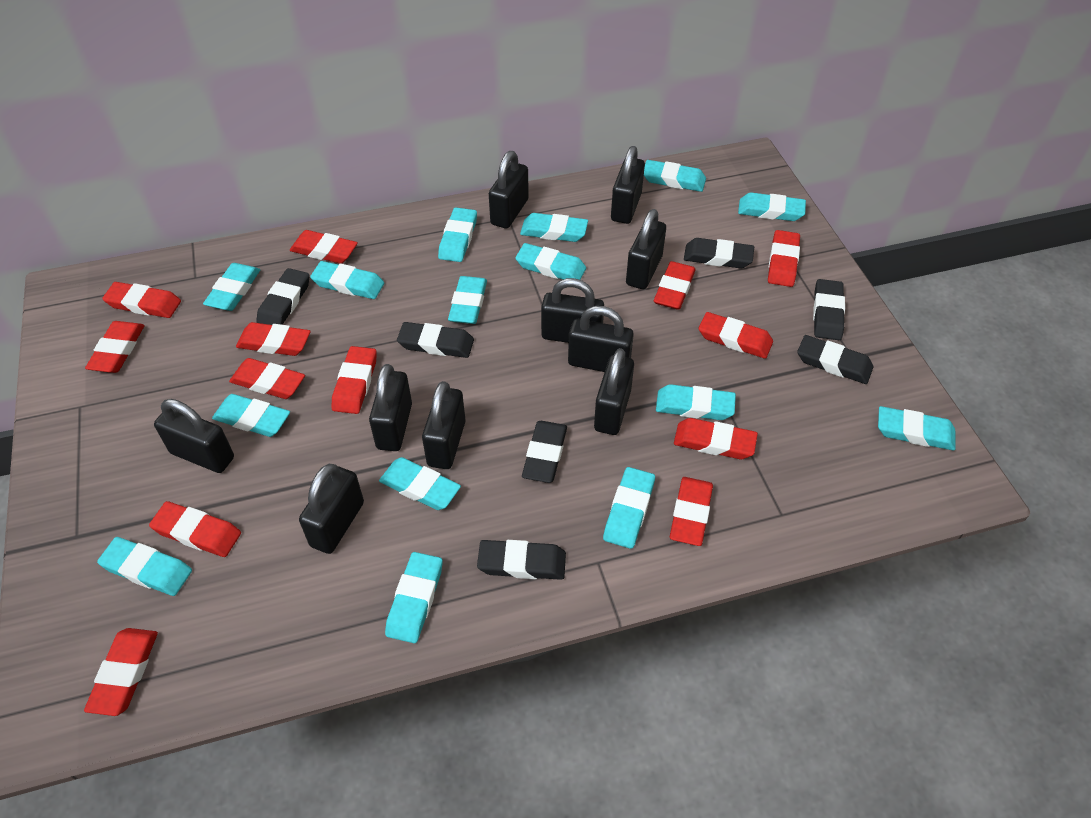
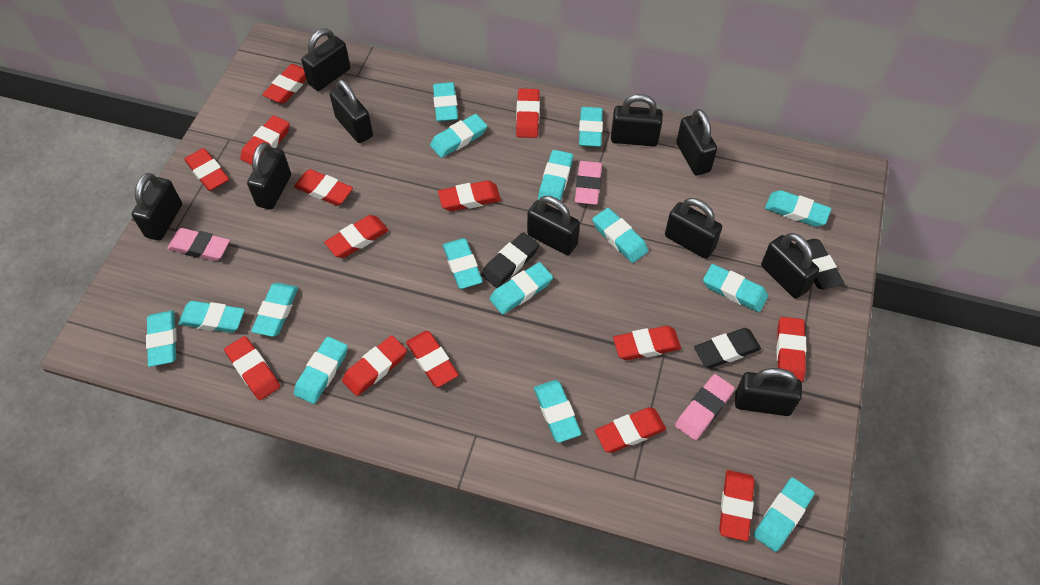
black eraser: [256,268,310,325] [397,322,474,358] [477,540,566,580] [522,421,567,483] [684,238,754,268] [797,335,873,384] [813,279,845,340] = 7 -> [481,232,539,288] [694,328,761,368] [795,239,844,289] = 3
pink eraser: none = 0 -> [167,228,230,261] [575,161,602,205] [675,374,735,440] = 3
red eraser: [84,628,158,716] [85,321,145,373] [102,282,181,318] [149,501,241,557] [229,358,305,399] [236,322,311,356] [290,230,358,264] [332,346,377,414] [654,261,696,310] [670,477,713,546] [674,418,758,459] [699,312,773,359] [768,230,800,287] = 13 -> [184,148,229,191] [224,336,280,400] [240,115,290,165] [262,64,307,104] [294,169,353,206] [324,215,389,258] [342,335,407,396] [406,331,458,387] [438,180,501,211] [516,88,540,138] [595,407,666,453] [613,326,681,360] [719,470,755,541] [777,317,806,382] = 14

